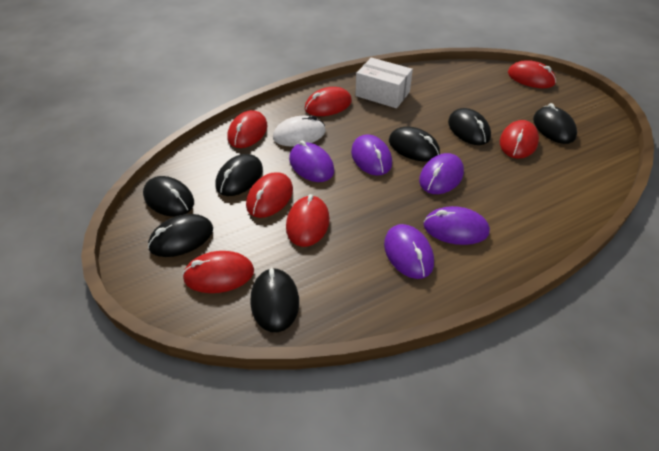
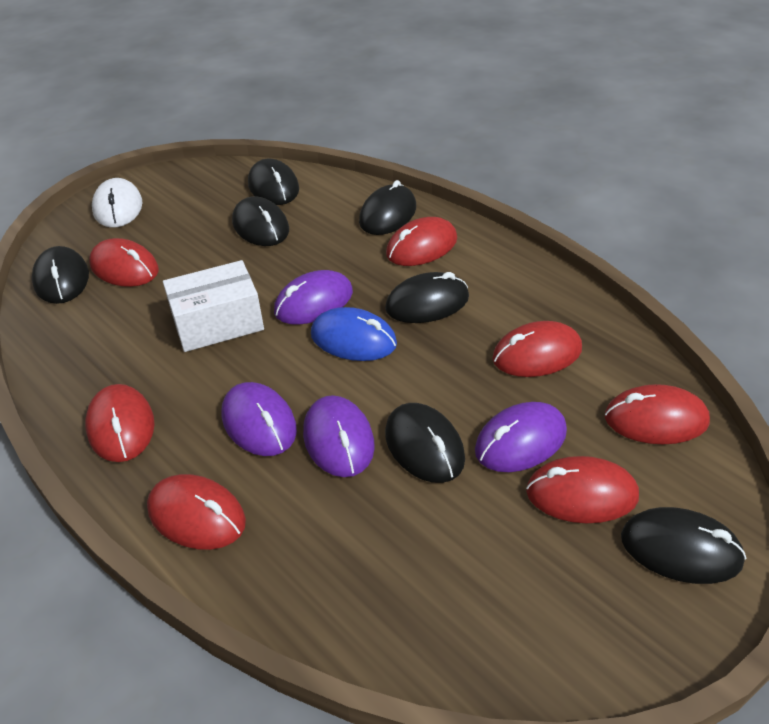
blue mouse: none = 0 -> [311,307,397,361] = 1
purple mouse: [289,140,334,182] [351,134,392,176] [384,224,434,279] [419,153,464,194] [423,206,490,245] = 5 -> [221,382,297,456] [274,270,353,325] [303,395,375,477] [475,402,567,472] = 4

